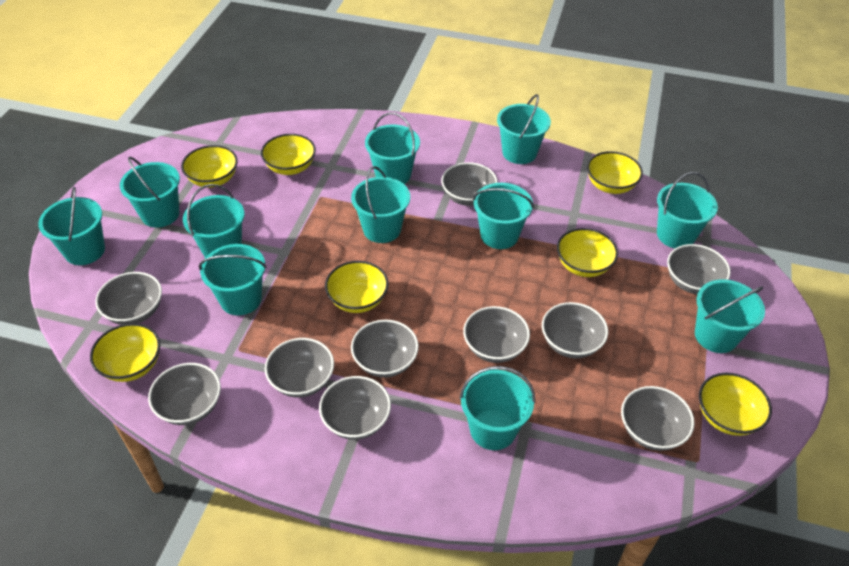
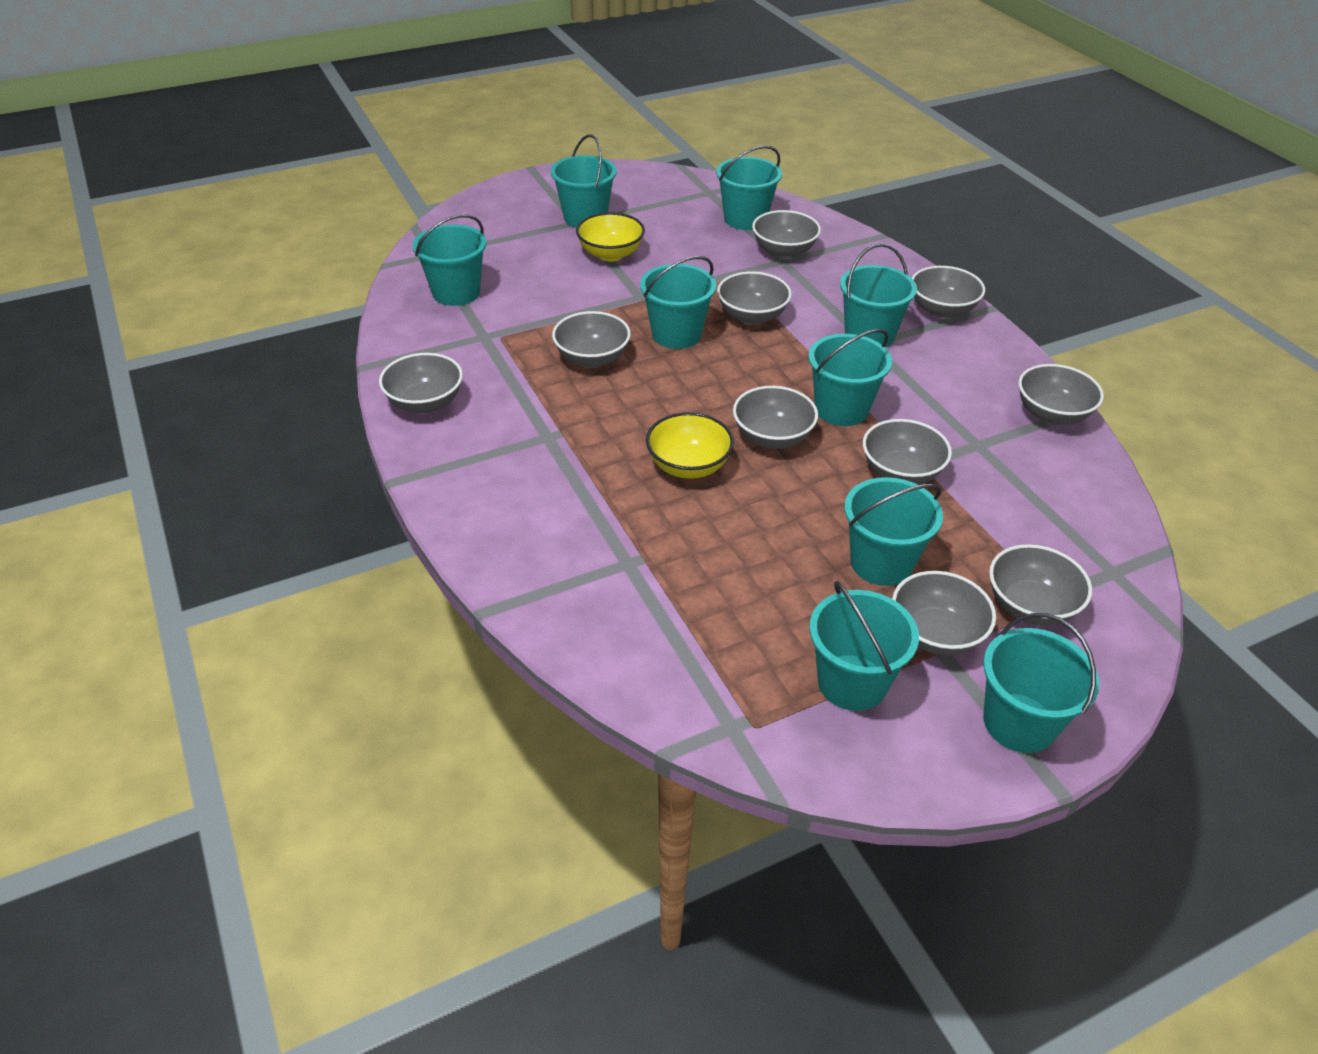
turquoise bucket: [38,187,105,265] [120,157,180,228] [183,184,244,258] [199,244,267,315] [351,166,410,243] [365,112,420,184] [459,366,535,450] [473,183,534,249] [497,94,551,164] [657,172,718,248] [695,279,765,353] = 11 -> [413,214,486,306] [551,134,617,228] [640,256,717,349] [716,145,782,230] [808,329,892,426] [809,581,919,711] [840,243,917,348] [845,477,943,586] [983,613,1100,753] = 9
yellow bowl: [90,323,160,382] [181,145,238,188] [261,134,316,175] [325,261,389,313] [557,228,618,277] [587,151,643,194] [699,373,772,436] = 7 -> [576,212,645,261] [646,412,734,479] = 2

